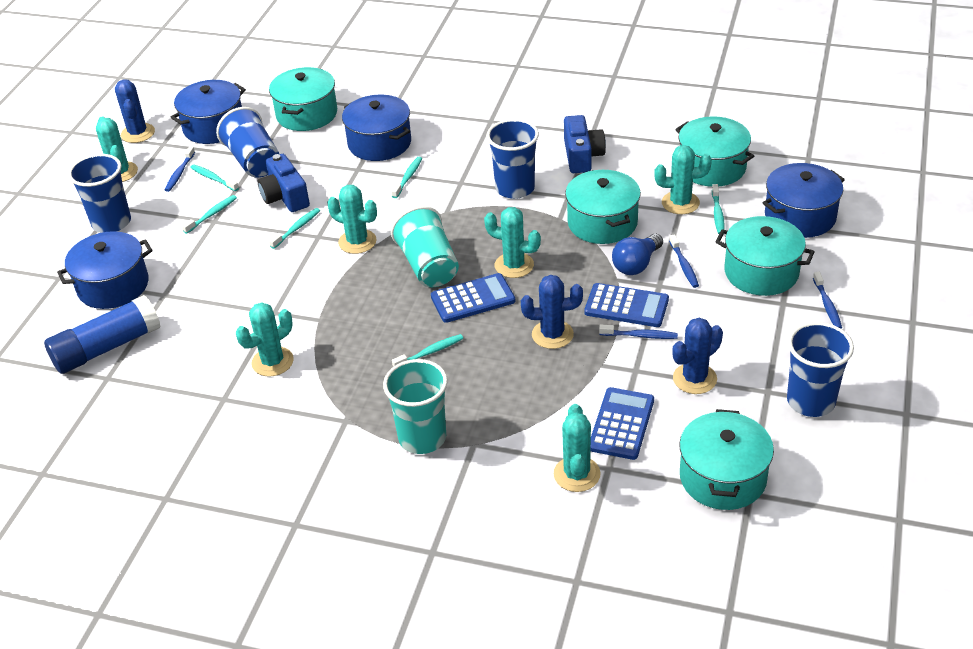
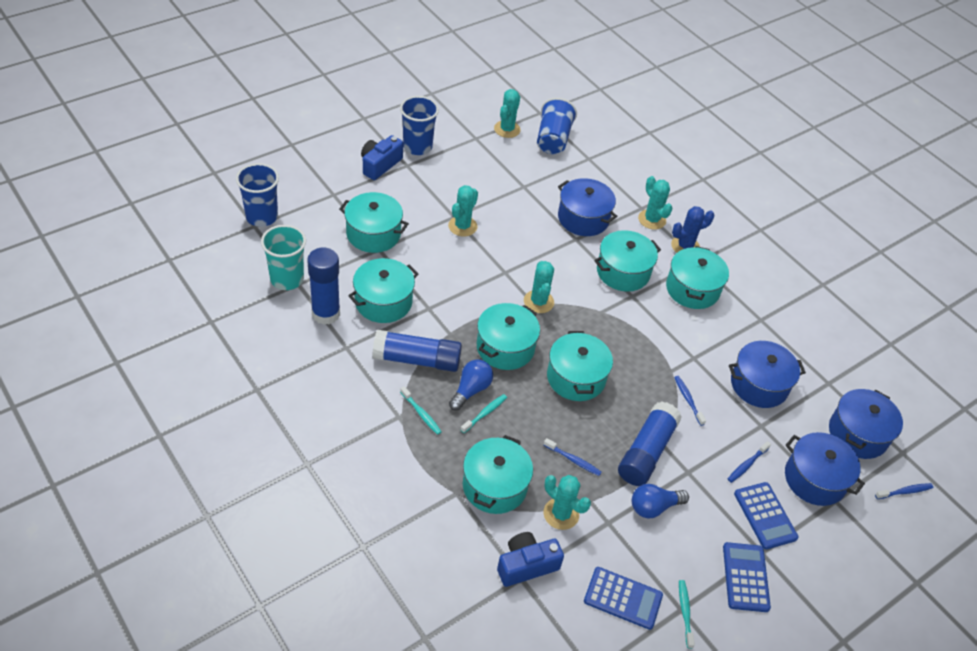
blue cactus: [115,80,155,143] [521,275,583,349] [672,318,723,394] = 3 -> [671,206,714,253] = 1
blue cup: [68,154,131,233] [216,107,279,178] [487,119,539,199] [787,322,854,417] = 4 -> [236,163,279,227] [400,96,439,155] [537,98,577,154] = 3
blue glue stick: [44,295,161,374] = 1 -> [307,247,340,325] [372,330,462,372] [618,402,682,486] = 3
blue light bulb: [612,234,663,275] = 1 -> [449,360,493,411] [632,484,689,518] = 2
turquoise cactus: [96,117,138,182] [236,302,294,377] [327,185,377,254] [484,207,541,278] [554,404,601,492] [654,145,712,214] = 6 -> [448,185,478,237] [494,89,520,138] [524,261,554,313] [543,475,591,530] [638,176,673,230] = 5
turquoise cup: [383,359,448,454] [391,206,459,287] = 2 -> [261,225,306,290] = 1
turquoise pot: [269,67,337,131] [565,170,641,244] [675,116,754,187] [679,409,774,510] [716,216,815,296] = 5 -> [339,192,409,253] [348,258,419,323] [463,435,533,514] [477,303,540,370] [547,331,613,401] [594,230,661,292] [666,246,729,309] = 7
turquoise toothbrush: [182,195,237,234] [190,164,239,191] [269,208,320,249] [391,157,422,198] [392,334,463,367] [712,184,725,234] = 6 -> [400,386,442,435] [461,394,507,433] [679,580,695,649] = 3

